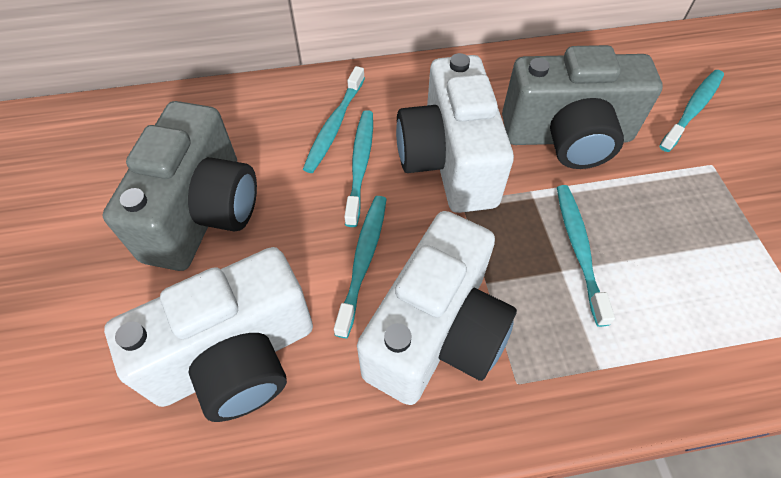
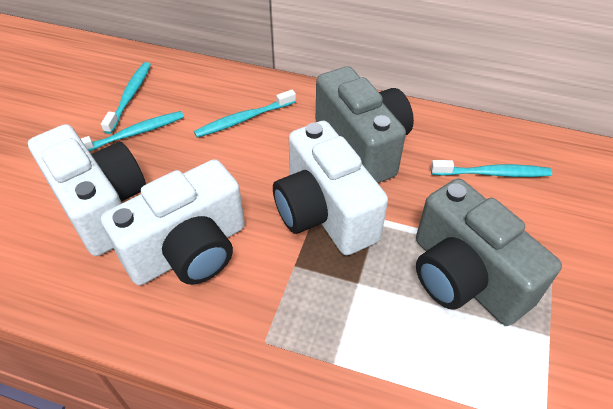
turquoise toothbrush: [303,66,365,173] [334,196,387,338] [344,110,373,227] [557,185,615,327] [659,70,724,152] = 5 -> [81,111,184,152] [101,62,151,134] [194,90,296,138] [431,160,552,177] = 4

